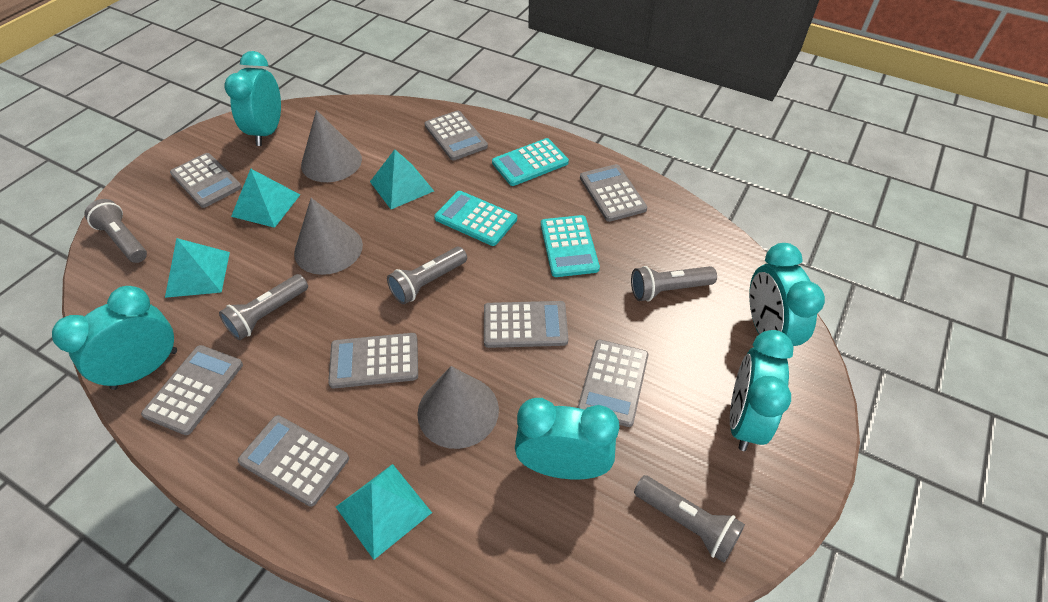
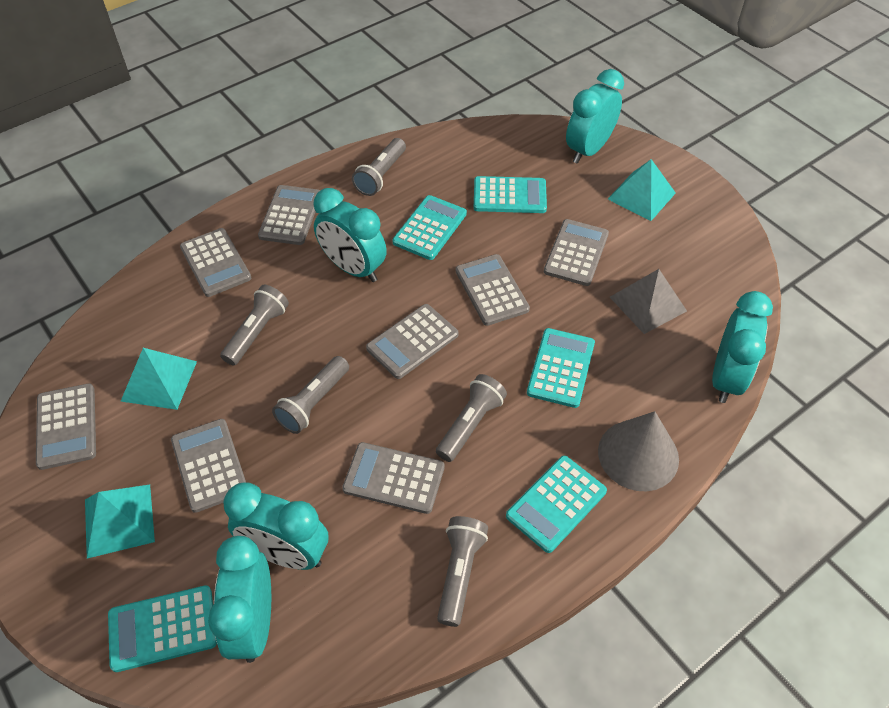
grey cone: [294,198,363,275] [301,110,362,182] [417,366,499,449] = 3 -> [598,411,679,491] = 1
grey pyramid: none = 0 -> [610,269,687,334] = 1
turquoise calculator: [434,191,517,246] [492,138,569,186] [541,215,600,277] = 3 -> [108,585,217,672] [392,195,467,260] [474,176,547,213] [506,456,607,553] [527,328,595,408] = 5
turquoise pyramid: [165,238,230,298] [231,169,300,228] [336,464,432,560] [370,149,434,209] = 4 -> [85,485,155,558] [121,348,197,410] [608,159,676,221] = 3

